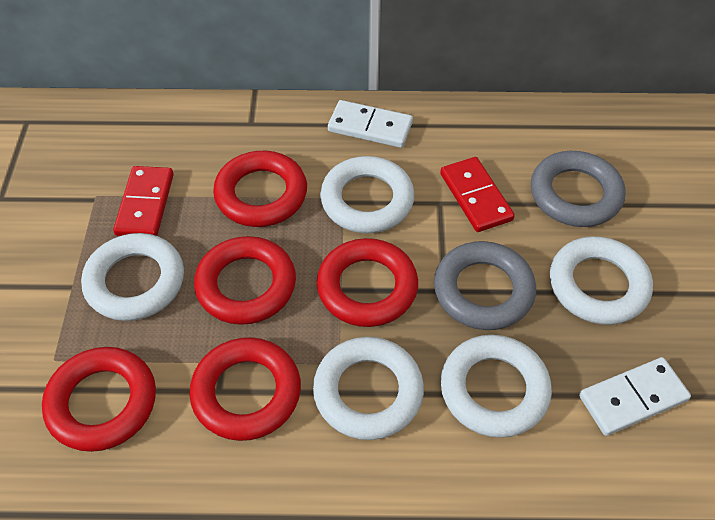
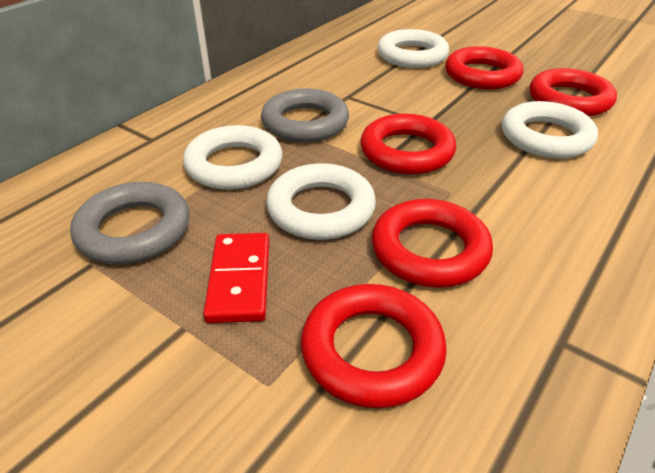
red domino: [113,166,174,236] [440,157,515,232] = 2 -> [203,233,270,323] = 1
white domino: [328,100,413,148] [579,357,691,436] = 2 -> none = 0
white ring: [81,233,184,321] [313,337,424,440] [320,156,415,233] [440,335,552,438] [550,236,653,325] = 5 -> [183,125,283,190] [266,163,376,240] [377,29,449,68] [502,101,598,159] = 4

